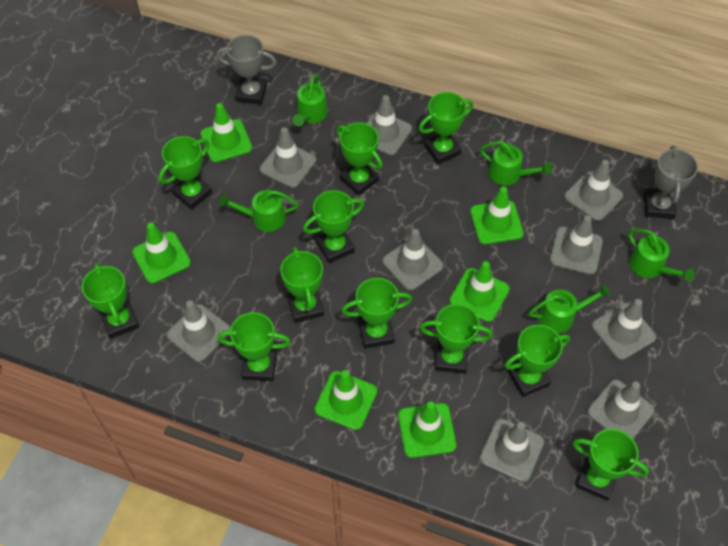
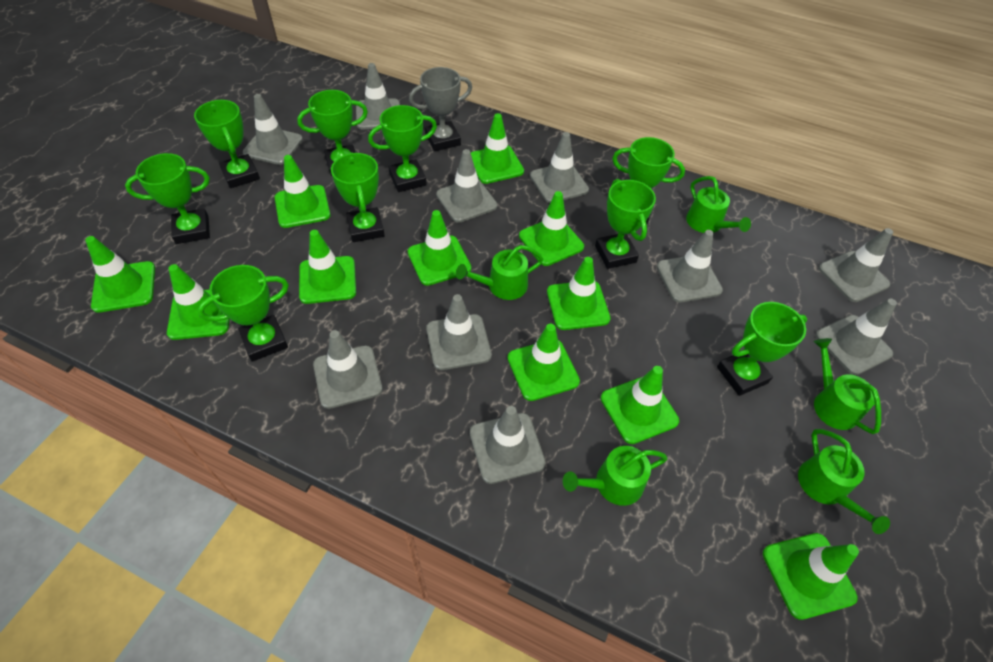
green traffic cone: [132,223,191,284] [201,103,252,163] [315,370,377,430] [398,402,456,458] [450,261,510,322] [470,187,524,244] = 6 -> [85,236,155,313] [167,264,230,340] [275,155,331,228] [299,230,356,304] [408,210,471,286] [471,113,524,184] [507,324,580,401] [519,191,584,266] [547,257,611,330] [601,366,679,444] [763,533,859,620] = 11
green trophy: [82,263,139,339] [159,136,212,210] [217,312,291,381] [280,247,324,323] [303,190,364,263] [337,122,382,196] [342,278,412,349] [419,92,473,165] [420,304,493,374] [505,325,570,397] [573,429,649,501] = 11 -> [125,153,210,244] [194,100,260,188] [197,265,289,362] [297,90,368,176] [331,152,385,242] [368,105,437,192] [595,179,656,269] [612,137,685,224] [717,302,807,396] = 9
grey traffic cone: [167,300,231,362] [260,127,316,188] [367,95,412,155] [382,229,444,290] [480,419,544,482] [550,215,603,275] [564,160,623,221] [587,380,655,439] [592,299,656,360] = 9 -> [243,94,303,165] [313,330,382,409] [356,63,400,129] [426,294,492,370] [436,149,497,223] [470,406,546,484] [530,132,589,203] [657,230,723,303] [816,299,897,375] [819,228,893,302] = 10
grey trophy: [217,35,277,105] [644,146,698,219] = 2 -> [409,67,472,151] = 1

